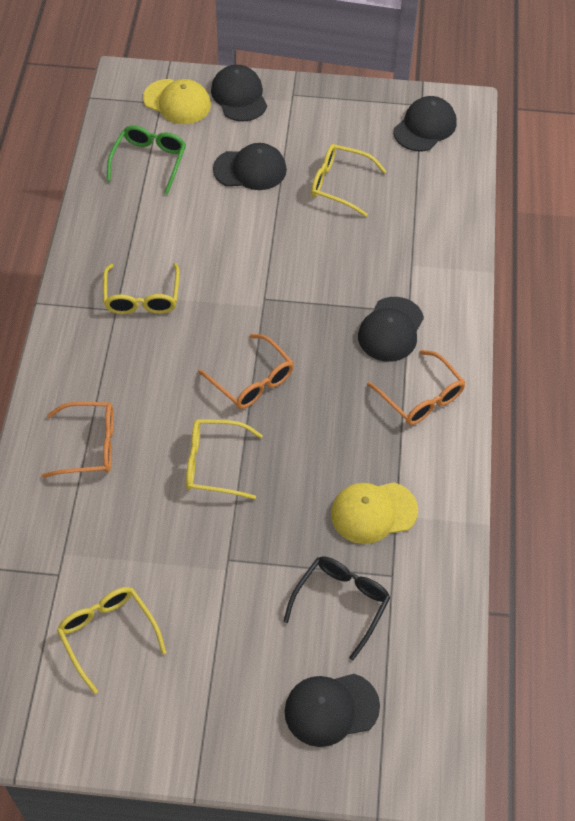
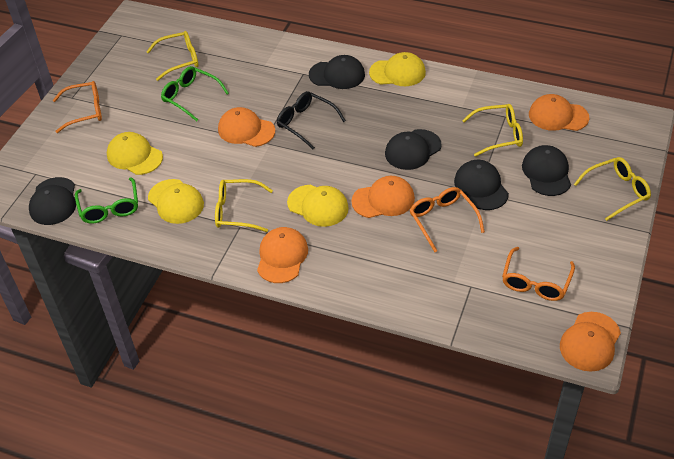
green glasses: [107,125,186,195] = 1 -> [75,177,138,224] [161,66,229,122] = 2
orange cap: none = 0 -> [218,107,275,147] [257,227,308,283] [351,176,415,218] [529,94,590,131] [560,312,621,372] = 5
yellow cap: [143,79,211,124] [331,482,418,544] = 2 -> [107,132,163,175] [148,179,204,224] [287,185,349,227] [369,52,426,86] = 4

